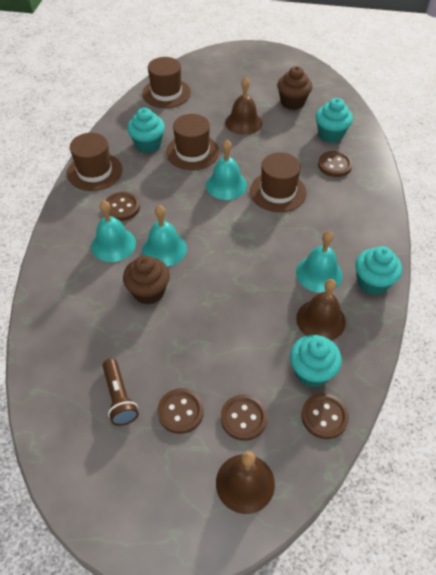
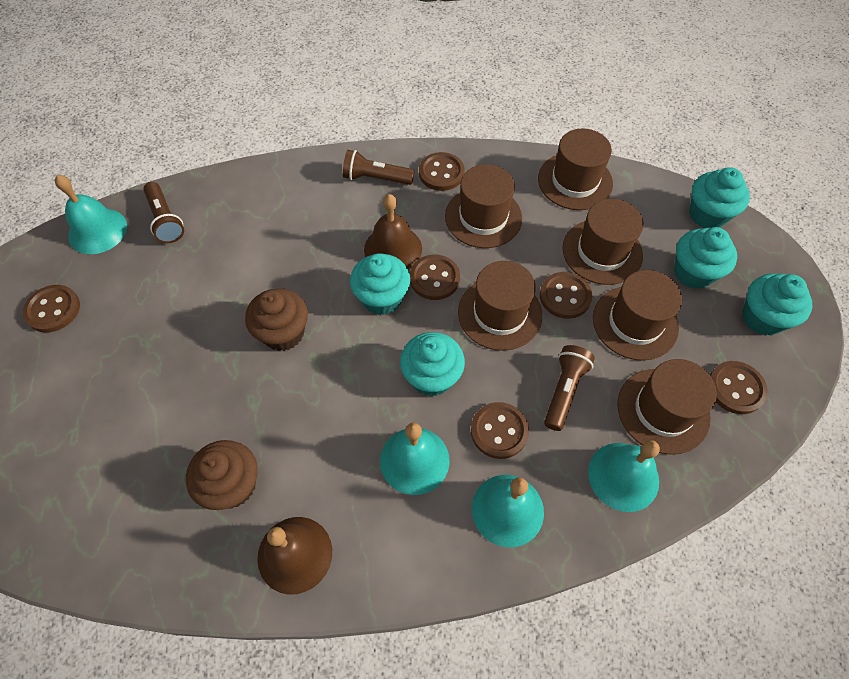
brown bell: [216,451,275,514] [225,77,262,135] [296,279,346,340] = 3 -> [257,517,332,595] [364,194,422,269] = 2
brown button: [105,192,140,221] [157,388,204,434] [221,394,267,441] [301,393,349,439] [318,151,352,177] = 5 -> [23,285,80,333] [410,254,460,300] [419,152,465,191] [471,402,529,459] [540,272,592,319] [710,361,768,414] = 6
brown flashlight: [102,358,139,426] = 1 -> [143,182,184,243] [343,150,414,185] [544,345,595,431] = 3
brown hat: [67,133,122,191] [142,57,191,108] [166,114,219,170] [250,152,307,212] = 4 -> [445,164,522,248] [458,261,542,351] [538,129,613,210] [562,199,644,285] [593,270,682,361] [617,359,717,455] = 6
turquoise cupcake: [127,108,165,153] [290,335,342,387] [316,98,353,143] [355,246,402,295] = 4 -> [350,253,410,315] [400,332,465,397] [674,227,737,289] [689,167,750,228] [742,273,813,336] = 5

